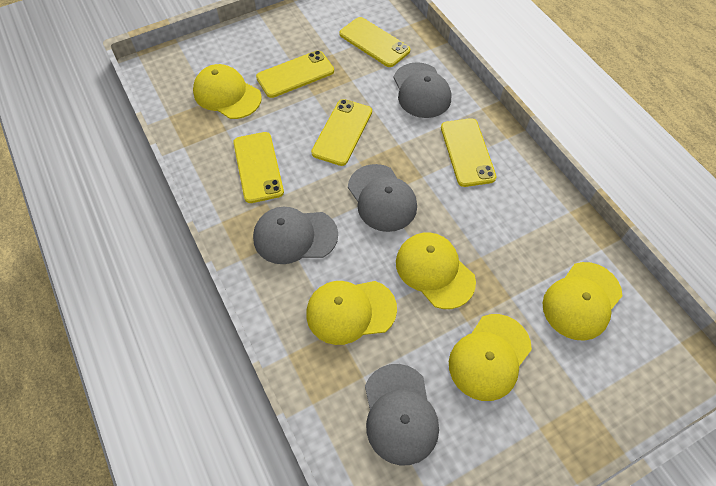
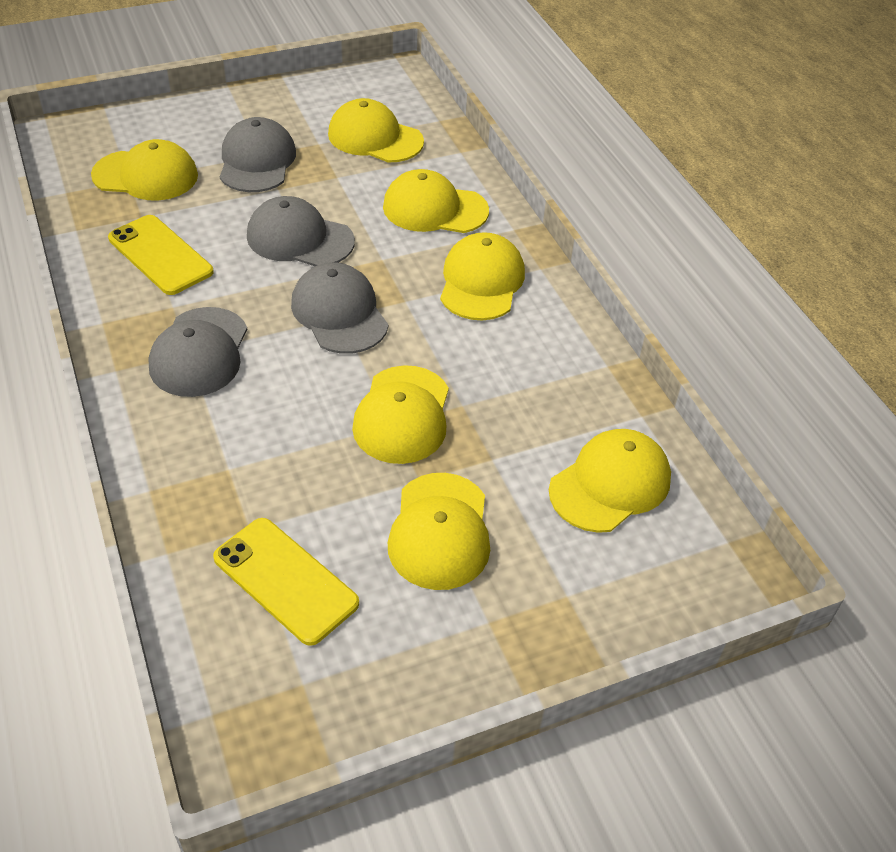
yellow cap: [193,64,262,119] [306,281,397,345] [396,232,476,309] [449,314,532,401] [543,262,622,341] = 5 -> [91,139,198,201] [328,98,424,163] [352,365,449,464] [383,169,489,233] [388,473,490,590] [440,232,525,320] [549,429,671,533] = 7
yellow phone: [233,132,284,203] [256,50,334,98] [311,99,372,166] [339,17,410,67] [441,118,496,187] = 5 -> [108,215,214,295] [213,518,359,646] = 2

